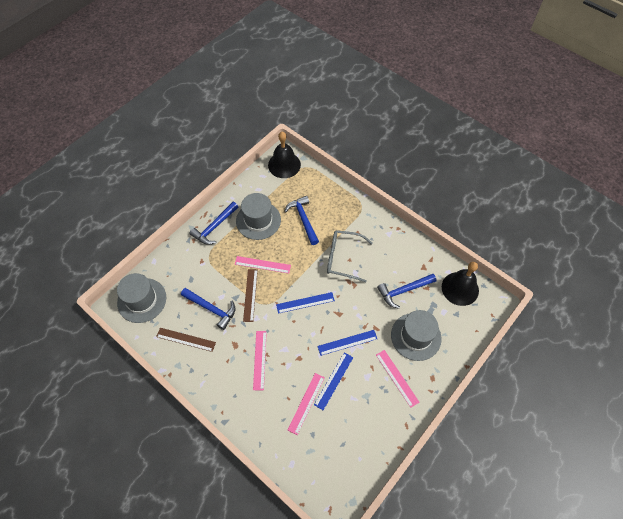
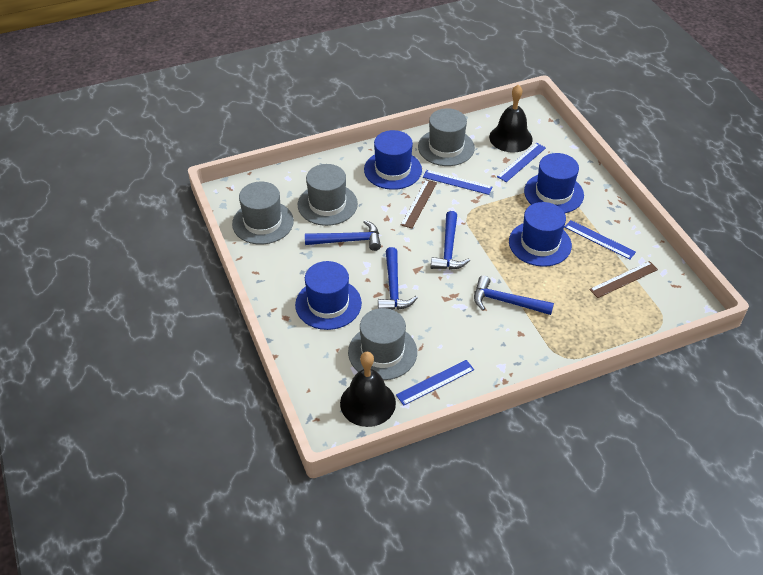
blue hat: none = 0 -> [295,261,362,330] [364,130,422,190] [509,202,572,267] [524,153,584,213] = 4
blue ruler: [276,292,335,314] [314,352,353,410] [317,330,377,356] = 3 -> [396,360,474,406] [423,170,492,195] [497,143,546,182] [564,220,636,260] = 4
grey glasses: [327,230,373,282] = 1 -> none = 0
grey hat: [117,273,166,323] [236,193,281,240] [391,310,442,361] = 3 -> [232,182,294,245] [298,164,358,226] [348,308,417,380] [418,108,475,166] = 4
pink ruler: [235,256,291,274] [253,331,267,390] [288,373,325,435] [376,350,419,408] = 4 -> none = 0

